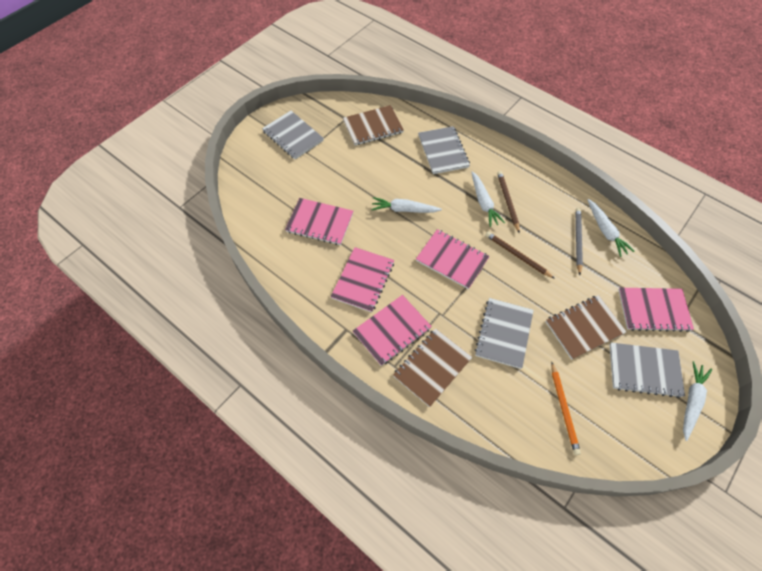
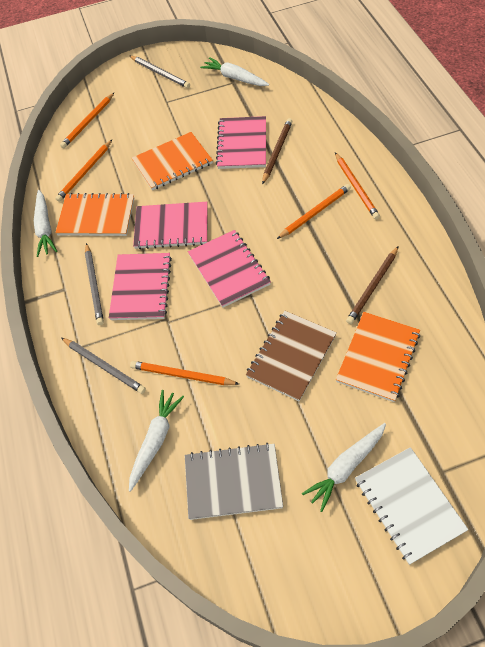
brown notebook: [343,105,404,145] [393,328,472,407] [546,295,627,360] = 3 -> [246,311,337,401] = 1
grey notebook: [262,111,324,159] [418,126,470,174] [475,298,534,369] [609,342,685,398] = 4 -> [185,443,283,520] = 1
grey pencil: [576,208,583,275] = 1 -> [61,338,146,394] [85,243,104,325] [130,56,190,88] = 3
orange notebook: none = 0 -> [55,193,134,236] [132,132,213,190] [336,312,420,402] = 3
orange pencil: [551,362,581,455] = 1 -> [55,140,112,202] [60,93,114,148] [130,361,239,385] [277,184,351,239] [335,152,380,220] = 5
pink notebook: [285,198,353,245] [331,247,394,312] [353,295,432,366] [416,229,489,289] [619,288,694,332] = 5 -> [109,253,172,320] [133,202,208,249] [188,230,271,308] [216,116,266,169] = 4
white notebook: none = 0 -> [355,447,468,565] = 1

